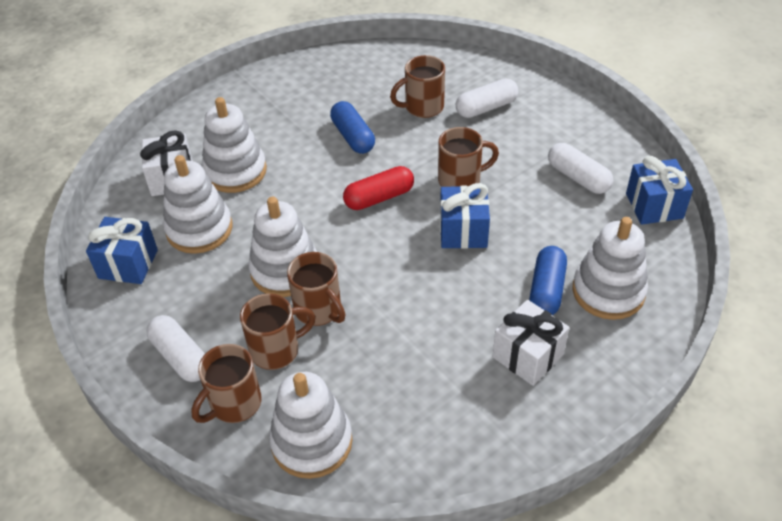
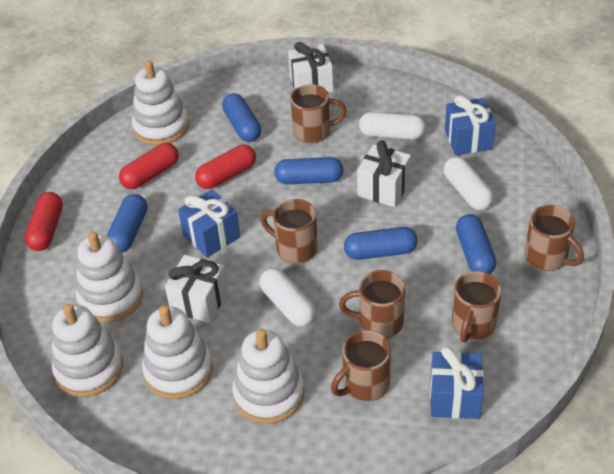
blue capsule: [330,101,375,154] [529,246,567,315] = 2 -> [106,194,148,253] [222,93,261,142] [274,157,344,184] [344,227,418,260] [456,214,496,274] = 5
brown mug: [191,344,262,423] [240,293,316,370] [287,252,345,326] [390,55,445,118] [438,127,499,187] = 5 -> [261,199,318,264] [290,84,347,143] [331,330,391,402] [339,270,405,338] [452,271,501,343] [525,205,584,271] = 6
red capsule: [343,166,414,210] = 1 -> [25,192,63,251] [119,143,179,189] [195,145,256,189] = 3
white gift: [140,130,193,196] [492,300,569,386] = 2 -> [165,255,228,323] [288,42,333,93] [357,140,411,207] = 3

